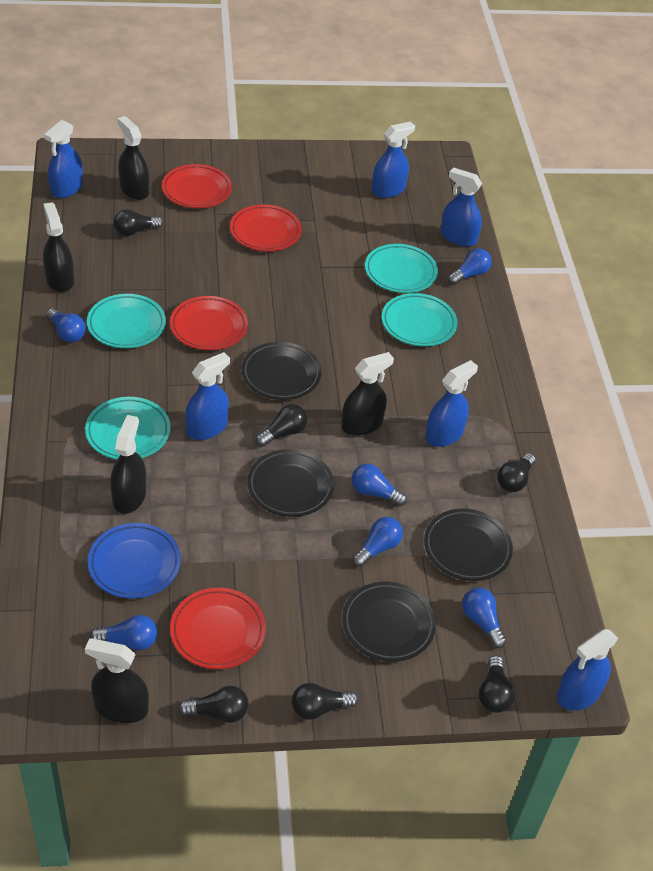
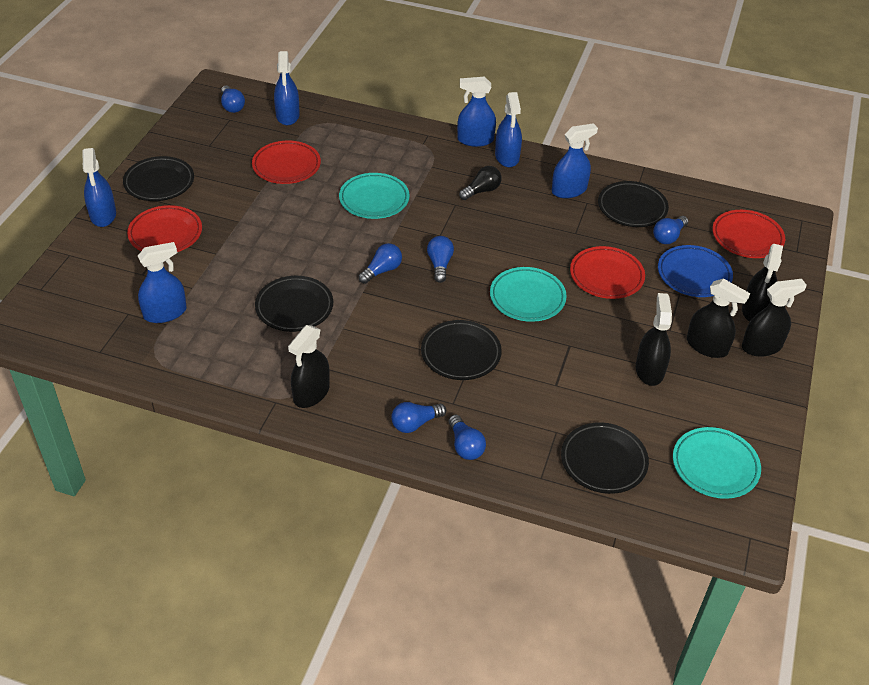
black light bulb: [114,209,163,236] [178,686,248,723] [256,404,307,447] [292,683,358,720] [479,656,514,713] [497,453,536,492] = 6 -> [459,166,502,200] = 1
black plate: [241,342,321,400] [247,449,334,517] [342,582,436,662] [424,509,513,581] = 4 -> [123,156,194,201] [255,276,333,332] [421,320,502,380] [561,422,649,494] [598,181,669,227] = 5
turquoise plate: [85,397,171,459] [87,294,166,348] [365,244,438,293] [381,293,457,346] = 4 -> [339,173,410,219] [490,267,567,322] [673,427,761,499] = 3

